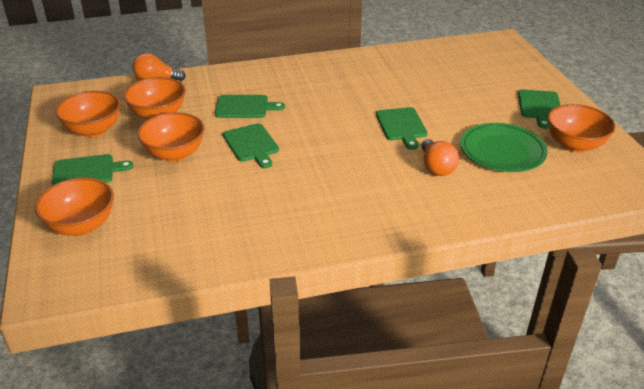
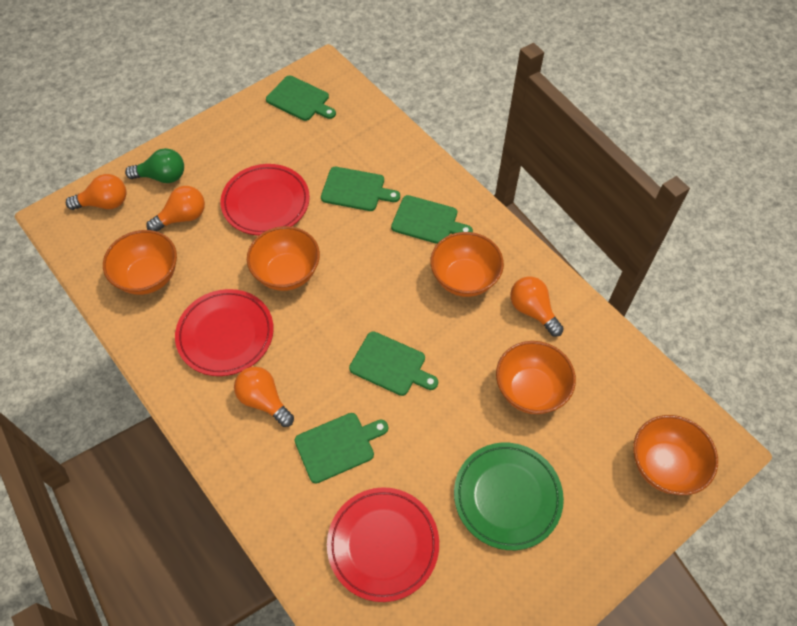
green light bulb: none = 0 -> [125,148,184,183] = 1
orange light bulb: [132,53,186,81] [421,139,459,176] = 2 -> [66,174,127,210] [146,186,205,231] [234,367,294,427] [510,277,564,337] = 4
red plate: none = 0 -> [175,289,274,376] [220,164,310,235] [327,487,439,602] = 3

